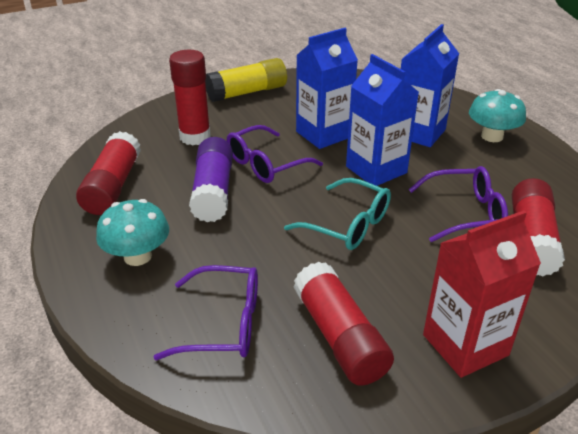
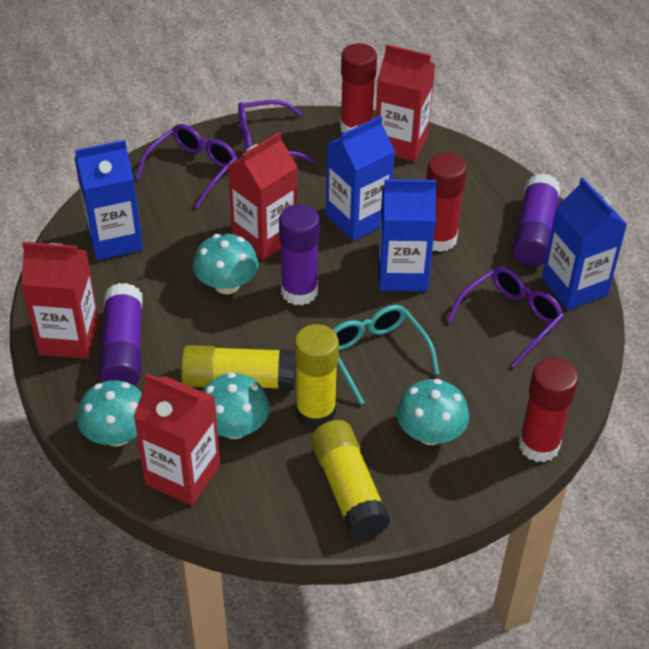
blue carton: [296,28,358,149] [346,54,419,186] [401,24,459,147] = 3 -> [74,140,143,260] [326,116,395,241] [378,179,437,291] [542,178,627,310] = 4
purple glue stick: [189,137,233,222] = 1 -> [98,283,143,386] [279,204,320,305] [512,173,561,266] = 3
red carton: [423,210,541,378] = 1 -> [21,242,99,359] [134,373,220,506] [227,132,298,260] [376,44,435,162] = 4
red glue stick: [76,131,141,215] [169,50,211,146] [293,262,394,386] [512,178,565,277] = 4 -> [340,43,377,133] [426,153,467,252] [518,357,578,463] = 3
turquoise mushroom: [96,199,169,266] [469,89,526,142] = 2 -> [77,380,142,447] [193,234,259,294] [202,373,270,439] [397,379,469,445] = 4
yellow glue stick: [205,58,287,102] = 1 -> [181,345,296,390] [294,324,339,429] [311,420,390,540] = 3

